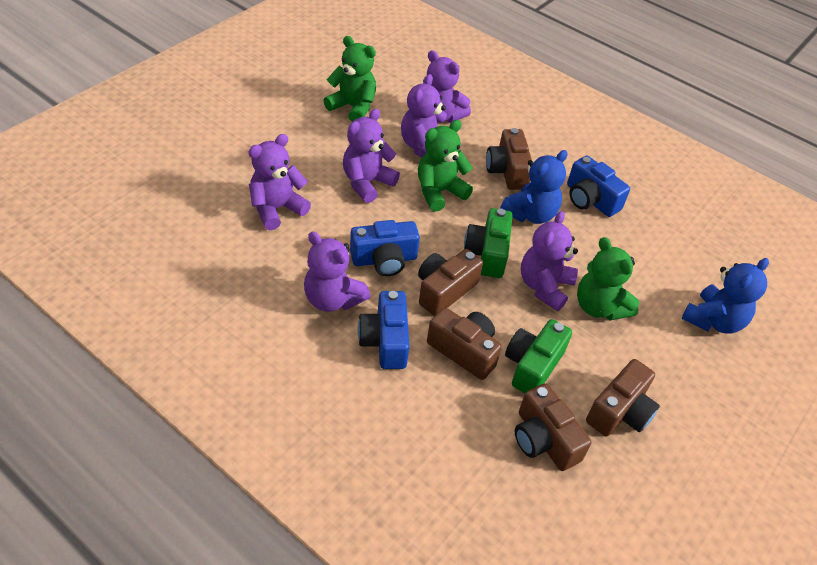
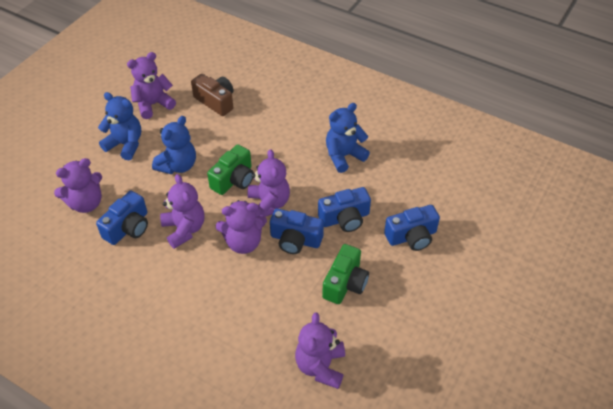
blue camera: [350,220,420,276] [358,291,410,369] [567,155,630,217] = 3 -> [96,191,148,245] [270,209,324,254] [318,187,371,232] [384,205,440,251] = 4
blue teddy bear: [500,150,568,224] [682,258,769,334] = 2 -> [98,92,141,160] [152,116,196,174] [326,103,370,173] = 3
brown camera: [418,249,483,316] [427,308,502,380] [486,128,532,190] [515,383,591,471] [586,359,660,437] = 5 -> [191,74,233,116] = 1
green teddy bear: [323,36,376,122] [418,120,473,212] [577,237,639,320] = 3 -> none = 0

